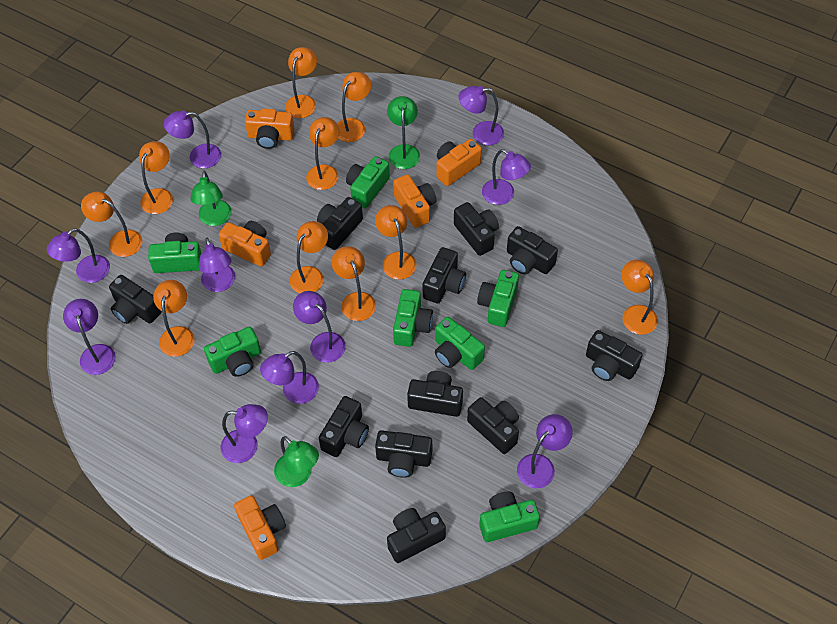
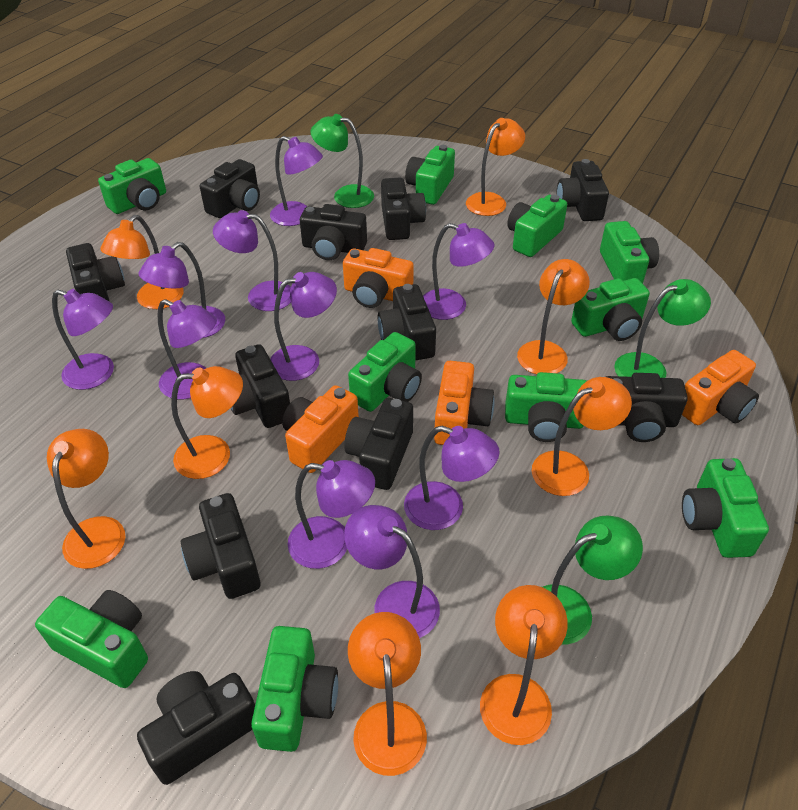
green camera: [148,232,202,273] [204,327,261,377] [346,156,390,208] [393,289,433,347] [435,317,485,370] [477,270,519,327] [479,491,540,542] = 7 -> [35,590,148,688] [98,158,166,214] [251,626,338,752] [348,332,422,412] [405,145,455,205] [505,372,587,442] [507,195,567,257] [571,278,650,341] [600,221,659,284] [682,458,769,558] = 10
orange camera: [219,221,271,266] [234,495,286,560] [245,108,294,149] [393,174,436,228] [436,139,482,186] = 5 -> [282,385,359,473] [343,248,414,308] [434,361,495,445] [682,350,759,425] = 4
orange lamp: [81,191,142,257] [139,141,173,214] [153,280,195,357] [285,47,317,118] [290,221,328,293] [306,117,339,190] [332,246,376,321] [337,72,371,142] [375,205,416,279] [621,260,658,335] = 10 -> [47,429,126,569] [100,215,184,309] [171,366,243,479] [348,612,427,776] [466,118,525,216] [480,585,568,745] [517,259,590,374] [532,377,632,496] = 8

